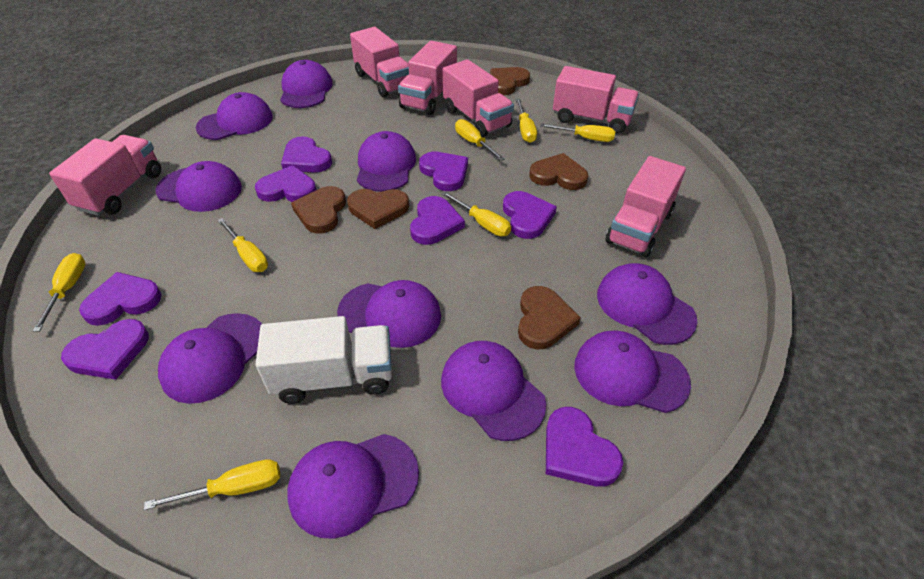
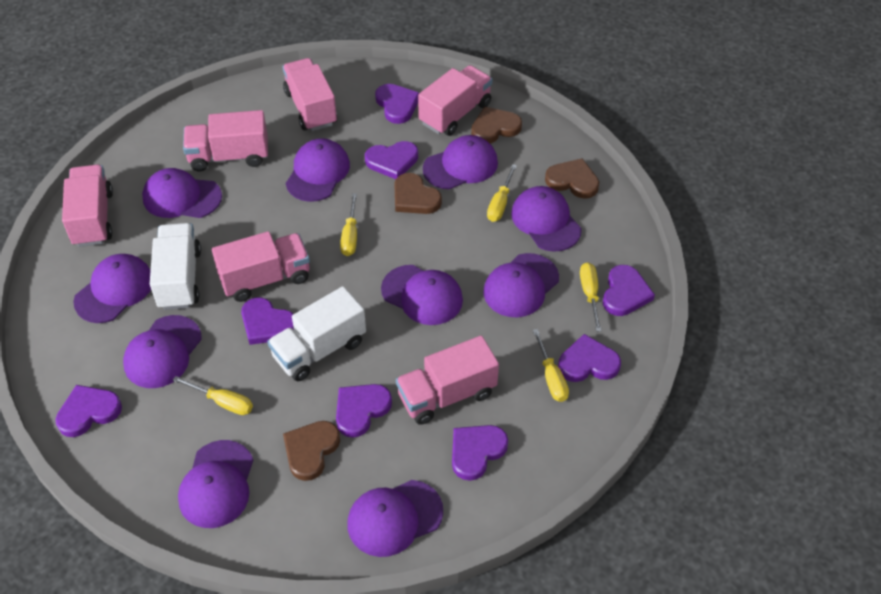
brown heart: [291,186,346,234] [347,189,409,229] [490,67,530,95] [518,286,581,350] [529,153,588,190] = 5 -> [283,421,340,481] [394,173,442,214] [471,107,522,144] [545,158,599,199] = 4
white truck: [255,316,392,404] = 1 -> [150,223,201,310] [267,286,366,381] = 2
yellow screwdriver: [33,253,86,332] [144,459,280,510] [217,218,268,272] [442,192,511,236] [455,119,505,161] [516,99,537,143] [540,124,615,142] = 7 -> [173,376,253,415] [340,193,357,256] [487,164,517,222] [533,329,569,402] [580,262,602,332] = 5

